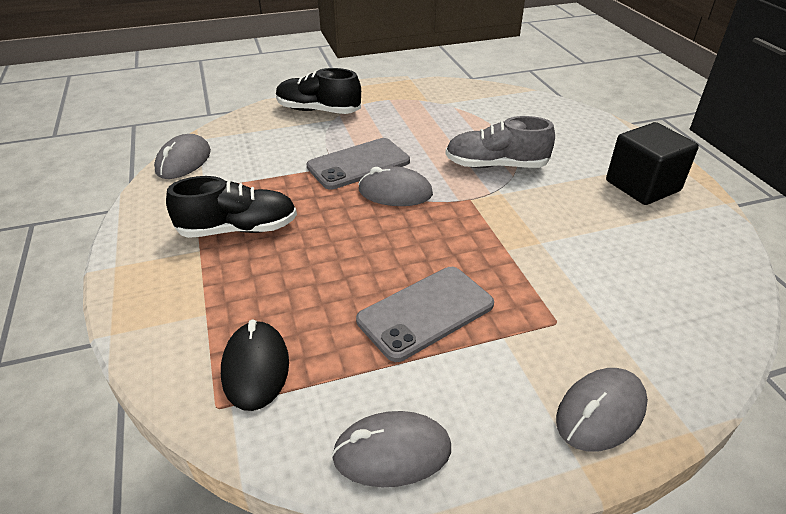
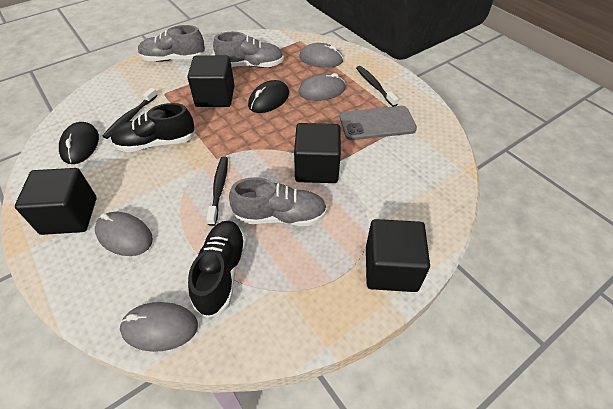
black cube: [606,122,699,205] = 1 -> [15,168,97,235] [187,56,235,107] [294,123,341,183] [366,219,430,292] = 4
black mouse: [221,319,289,411] = 1 -> [59,122,99,164] [248,80,289,113] = 2
black toothbrush: none = 0 -> [102,88,158,139] [206,157,228,226] [356,66,399,107] = 3
grey phone: [306,138,410,190] [356,267,494,362] = 2 -> [340,106,417,140] = 1
grey shoe: [445,116,555,168] = 1 -> [138,25,205,62] [213,32,284,68] [229,177,327,226] = 3

